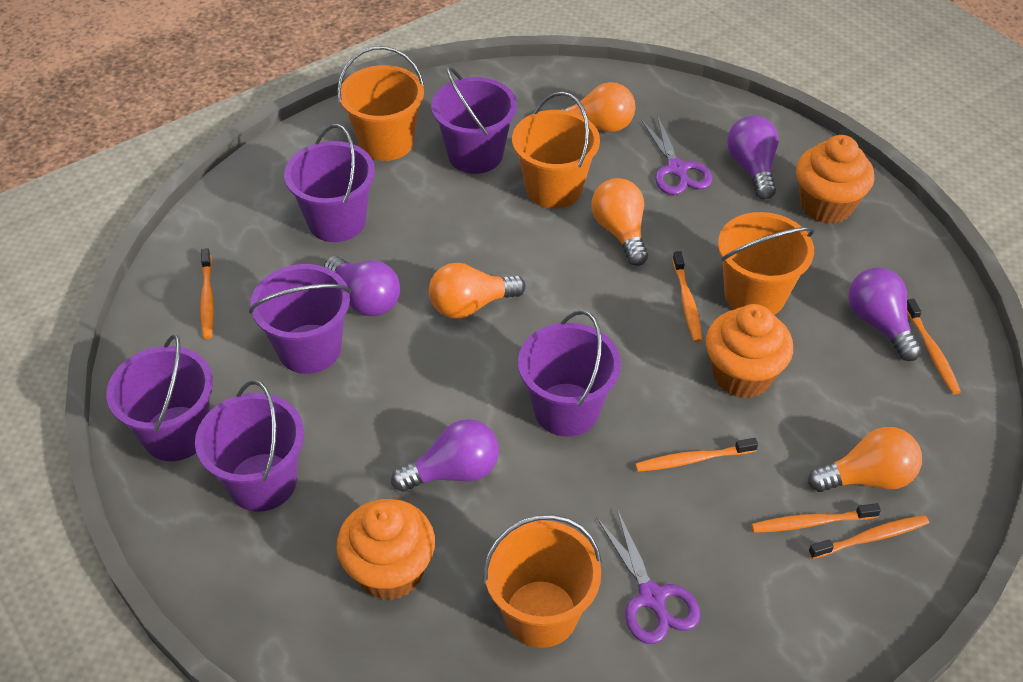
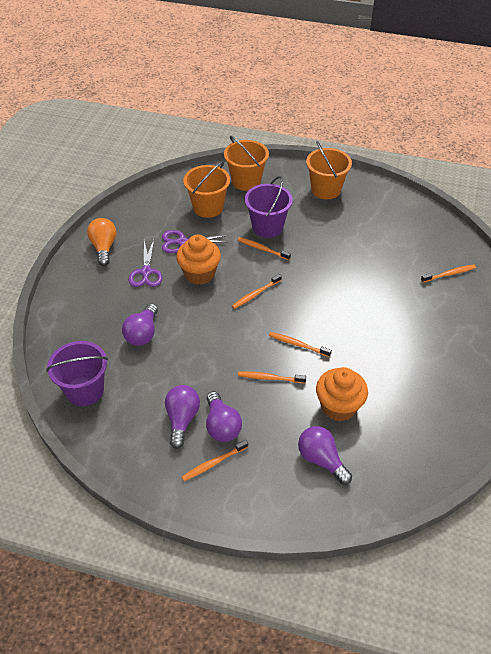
orange bucket: [337,46,424,161] [483,514,602,648] [512,92,600,209] [718,212,815,315] = 4 -> [183,161,230,218] [224,136,269,191] [306,141,352,199] = 3
orange cupcake: [336,499,435,600] [706,304,793,398] [796,135,874,224] = 3 -> [176,235,221,285] [316,367,368,422] = 2
orange light bulb: [429,263,526,319] [561,82,636,132] [592,178,648,266] [808,427,922,492] = 4 -> [87,218,116,266] = 1
purple bucket: [106,334,213,461] [195,380,304,512] [249,264,351,374] [284,124,375,242] [431,66,517,174] [518,310,621,437] = 6 -> [46,341,108,406] [245,176,293,238] = 2

